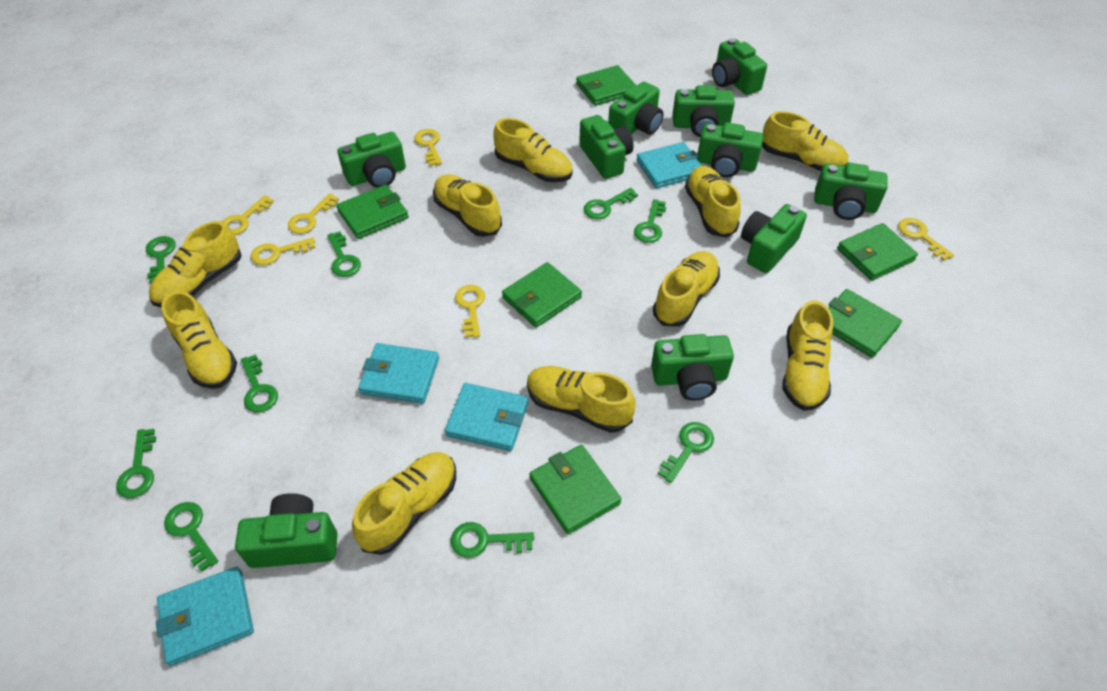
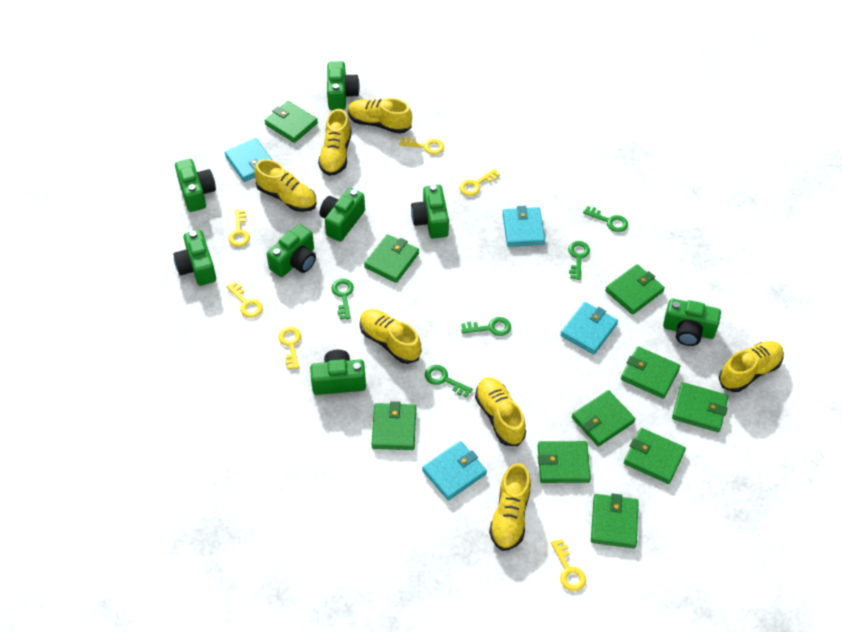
green camera: [235,493,337,568] [337,132,406,188] [579,115,634,179] [608,82,664,135] [651,334,734,400] [672,85,735,137] [697,122,764,178] [712,38,767,95] [741,204,807,273] [814,163,888,220] = 10 -> [173,230,216,286] [175,159,216,212] [267,224,316,277] [310,350,366,395] [320,188,365,242] [327,61,360,110] [411,185,449,239] [663,299,721,346] = 8
green key: [116,429,156,498] [146,236,176,284] [164,502,218,572] [241,354,278,412] [327,231,361,277] [451,522,534,558] [584,188,638,219] [634,199,666,243] [658,422,714,483] = 9 -> [332,279,354,319] [425,365,473,397] [461,317,511,336] [568,241,590,280] [583,206,628,232] = 5
green wallet: [336,185,409,239] [502,262,582,328] [529,445,621,534] [576,65,636,106] [828,289,902,358] [837,223,918,281] = 6 -> [264,101,318,143] [364,234,419,283] [371,401,416,450] [538,441,591,483] [572,390,635,447] [591,493,639,548] [605,264,665,315] [621,346,680,399] [624,428,686,484] [672,382,728,432] = 10
yellow shoe: [149,221,242,308] [161,291,237,389] [352,452,456,555] [433,174,502,237] [493,118,573,182] [527,366,636,433] [653,251,720,327] [685,166,741,238] [762,111,848,171] [782,300,833,411] = 10 -> [254,159,317,212] [318,109,352,176] [348,98,412,134] [360,309,421,364] [475,377,526,446] [489,463,531,551] [719,341,784,392] = 7

